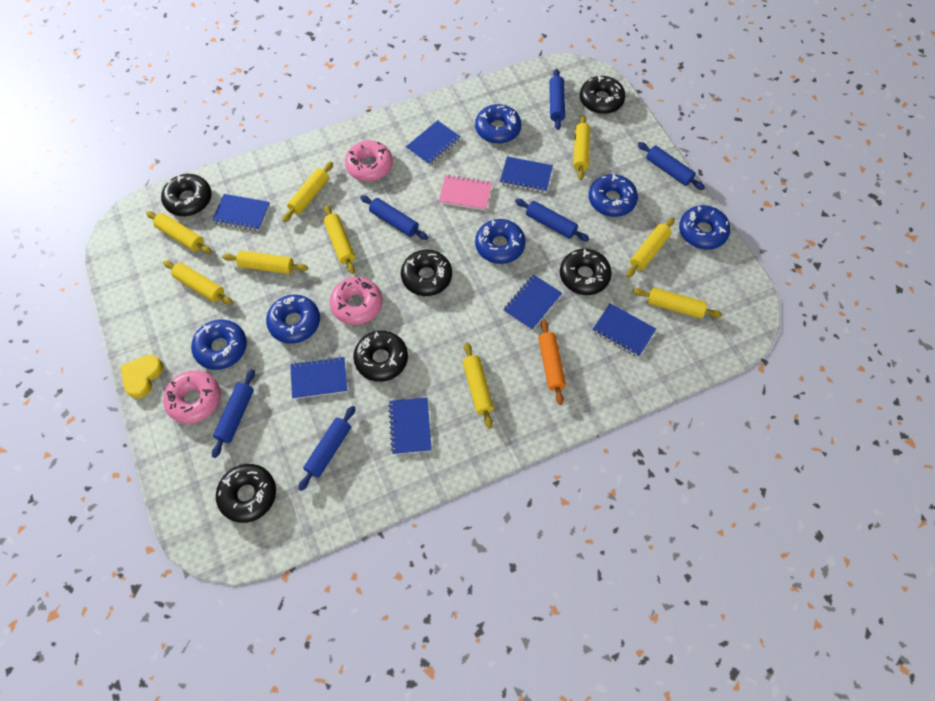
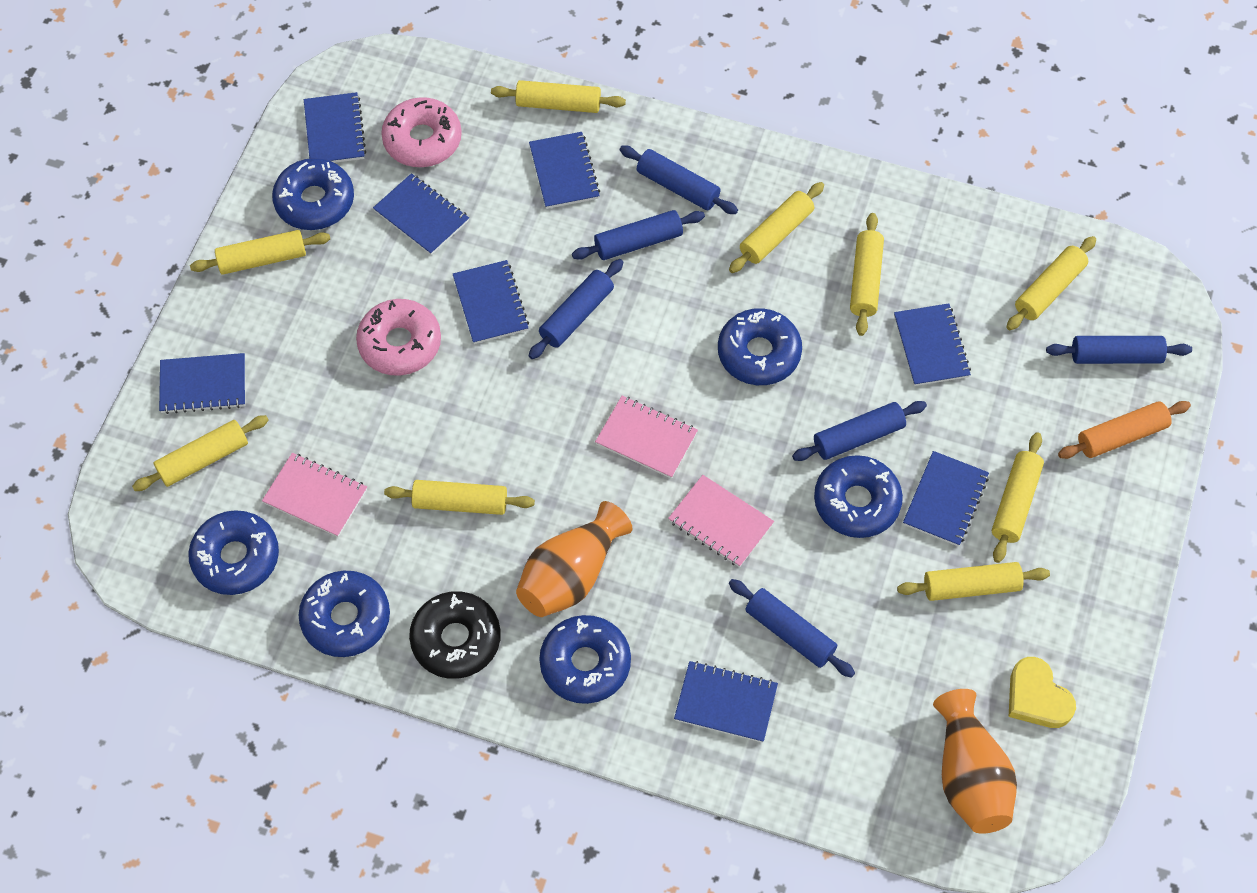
black donut: [161,174,212,216] [216,464,276,523] [353,331,408,382] [401,250,452,296] [560,249,612,295] [580,75,626,114] = 6 -> [409,591,501,679] = 1
blue notebook: [212,194,270,231] [290,356,347,399] [388,397,432,455] [406,120,461,165] [500,156,553,193] [503,274,562,330] [592,303,656,357] = 7 -> [159,353,245,414] [304,92,366,163] [373,173,469,255] [453,260,529,344] [529,132,600,209] [674,661,778,743] [894,303,971,386] [903,451,989,547] = 8
orange vase: none = 0 -> [516,501,633,617] [933,689,1017,834] = 2
pink donut: [163,370,221,424] [330,277,382,325] [345,140,393,182] = 3 -> [356,299,441,376] [381,97,462,167] = 2
pink notebook: [439,175,492,211] = 1 -> [262,453,367,537] [595,396,698,479] [668,475,774,567] = 3

